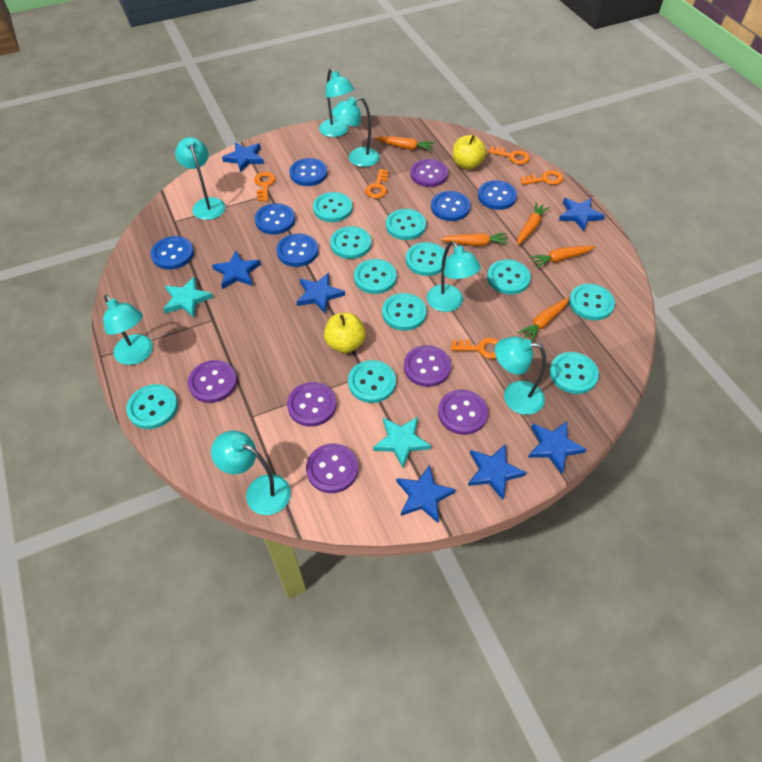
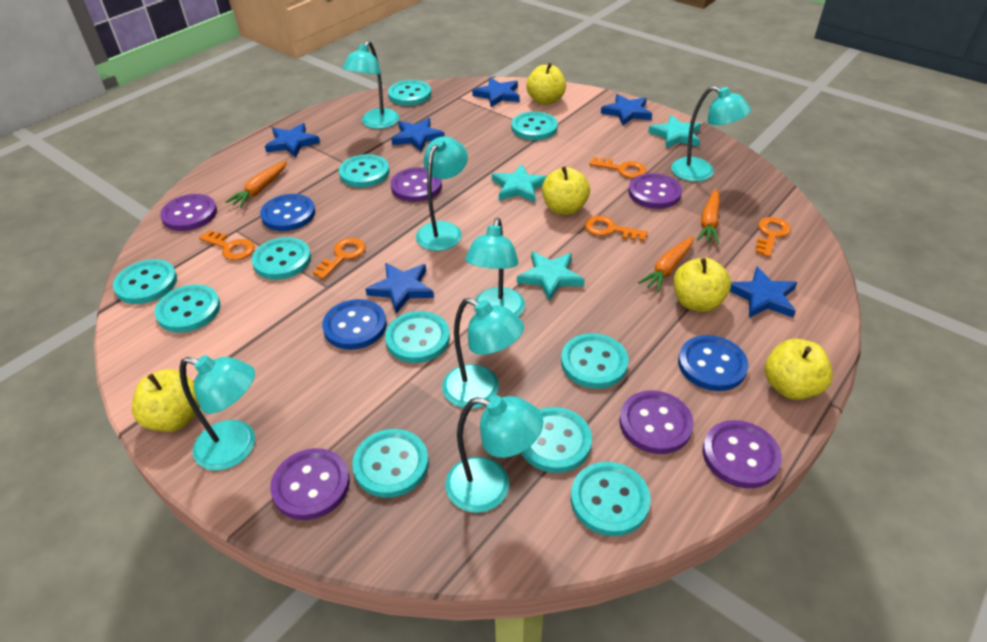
blue button: [151,236,194,270] [255,203,295,234] [277,233,318,267] [289,158,327,186] [431,191,471,221] [478,180,517,210] = 6 -> [260,194,315,231] [322,299,387,350] [678,335,749,391] = 3
blue star: [212,251,261,289] [222,142,264,173] [296,273,345,313] [396,465,456,523] [468,444,527,500] [528,421,587,474] [559,198,605,231] = 7 -> [265,123,320,158] [366,263,434,314] [391,118,445,152] [472,78,520,107] [601,94,652,126] [730,266,797,318] = 6
orange carrot: [375,136,434,151] [440,233,509,246] [517,202,550,245] [517,297,570,342] [530,246,595,268] = 5 -> [225,161,287,208] [638,236,693,292] [697,189,720,244] = 3
turquoise star: [163,277,213,318] [373,417,431,468] = 2 -> [492,164,547,203] [517,251,585,301] [648,115,701,148] = 3
yellow apple: [324,313,366,353] [453,135,486,170] = 2 -> [132,369,200,432] [526,63,566,105] [542,166,590,215] [673,258,731,312] [765,339,833,400] = 5

